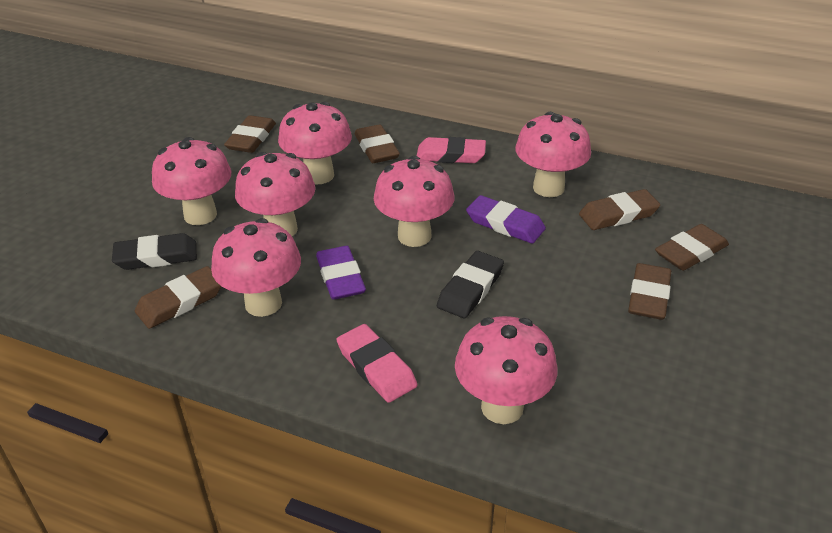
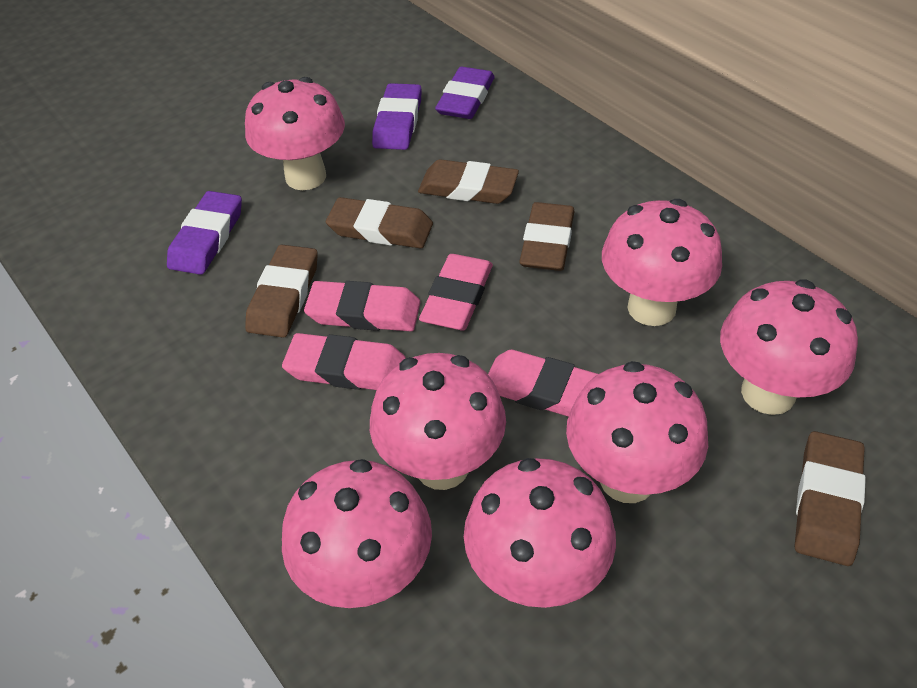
black eraser: [112,233,197,270] [437,251,504,318] = 2 -> none = 0
brown eraser: [135,266,221,329] [224,115,276,153] [354,124,400,163] [579,189,660,230] [628,263,671,320] [655,224,729,271] = 6 -> [245,245,318,338] [326,197,433,249] [418,159,519,204] [519,202,574,271] [795,431,866,566] = 5
pink eraser: [336,324,417,403] [417,137,486,163] = 2 -> [282,333,406,390] [304,281,420,331] [419,254,493,330] [488,350,598,417] = 4
purple eraser: [316,246,366,300] [466,195,546,244] = 2 -> [167,191,242,275] [372,83,422,150] [435,67,495,119] = 3

